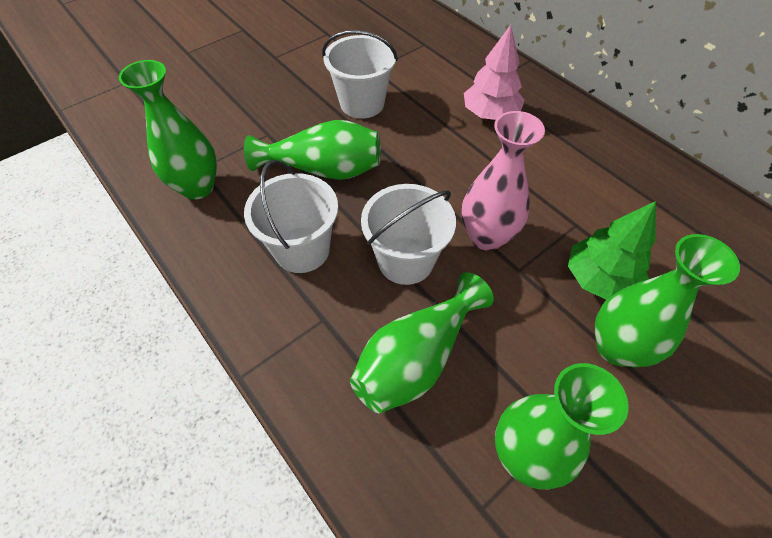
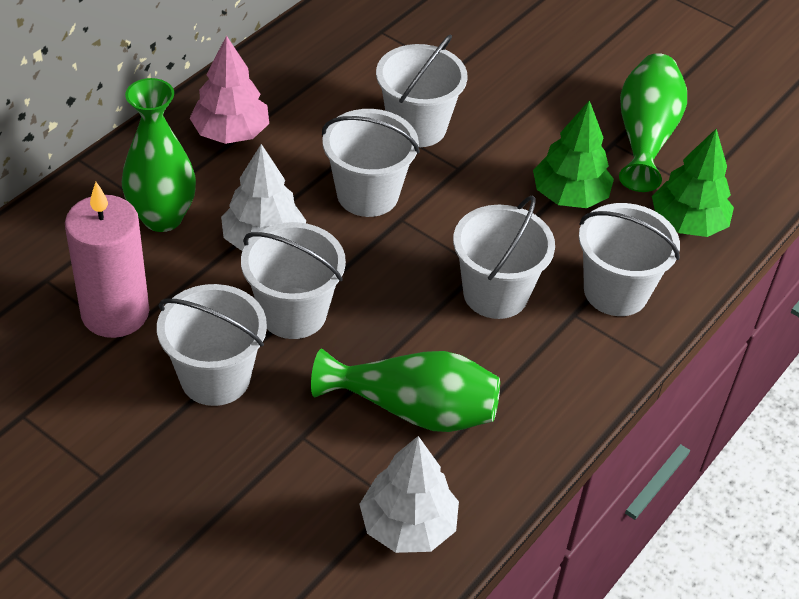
green tree: [568,201,656,300] = 1 -> [533,100,614,208] [652,129,734,237] = 2
green vase: [119,60,217,200] [244,120,381,180] [350,272,494,413] [495,363,629,489] [595,234,740,367] = 5 -> [122,78,196,232] [311,349,500,432] [619,53,687,192] = 3
pink candle: none = 0 -> [65,182,150,338] = 1
pink vase: [462,111,545,251] = 1 -> none = 0
white bucket: [244,160,338,273] [322,30,398,119] [361,184,456,285] = 3 -> [157,284,267,406] [241,222,346,339] [322,109,420,217] [376,34,468,147] [453,196,555,319] [579,203,680,316] = 6
white tree: none = 0 -> [221,144,306,251] [359,436,459,553] = 2

